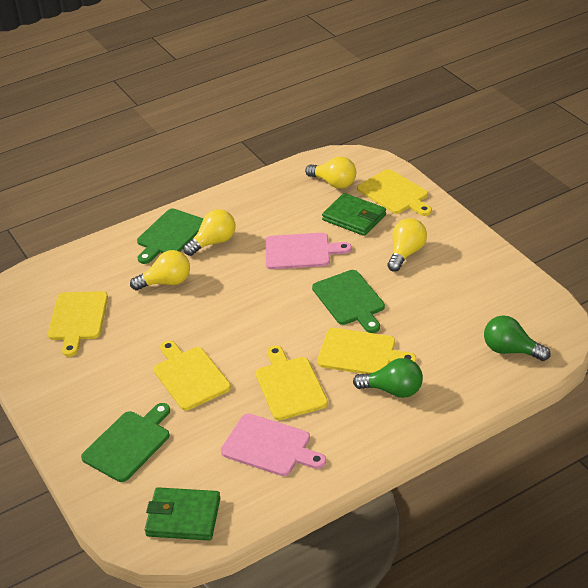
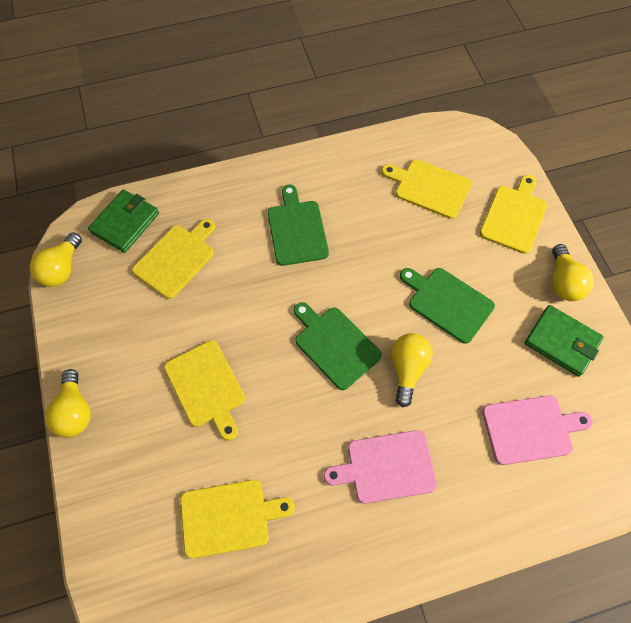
green light bulb: [353,358,423,398] [484,315,550,361] = 2 -> none = 0

